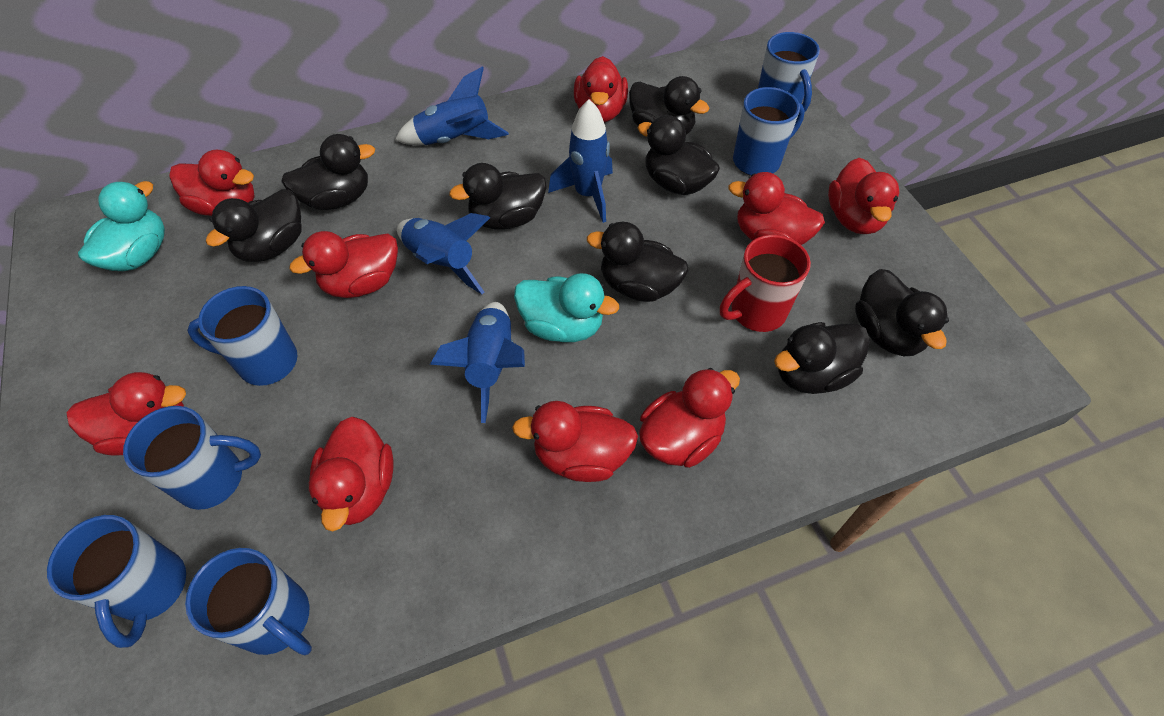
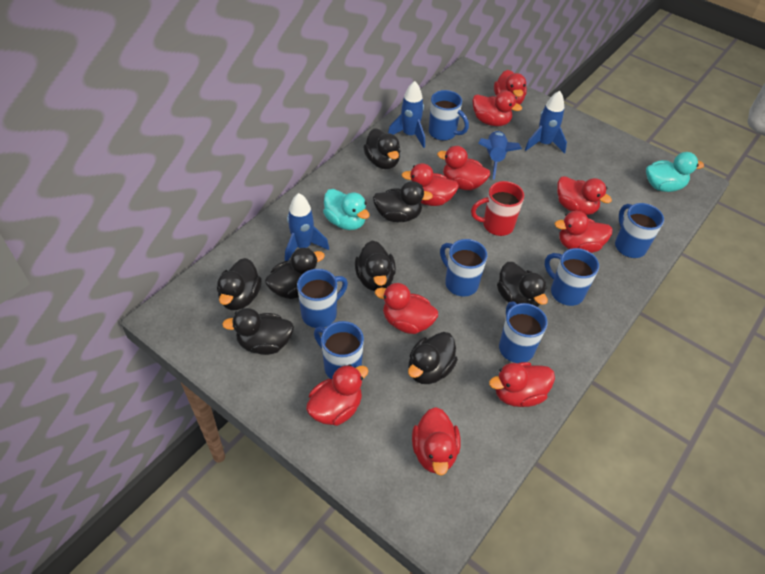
blue mug: [47,515,186,648] [123,406,261,510] [185,548,312,655] [187,286,298,386] [733,87,805,176] [758,32,820,112] = 6 -> [297,269,348,328] [314,321,364,379] [429,90,469,141] [440,239,487,297] [499,301,548,363] [545,248,599,306] [615,203,664,258] = 7
red duck: [67,372,186,455] [170,150,255,216] [289,231,398,298] [309,417,393,532] [512,401,638,482] [574,56,628,122] [639,368,740,468] [728,172,825,245] [828,157,900,234] = 9 -> [306,364,368,426] [375,283,438,334] [401,163,459,206] [412,407,460,475] [437,146,490,190] [472,91,522,126] [489,362,555,407] [494,70,527,105] [554,211,613,253] [557,176,612,215] = 10

